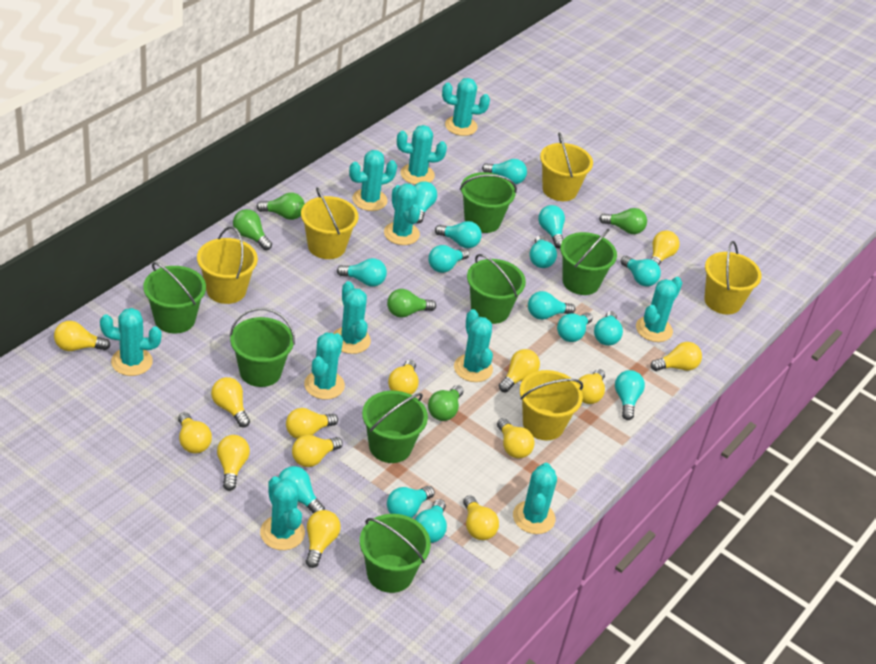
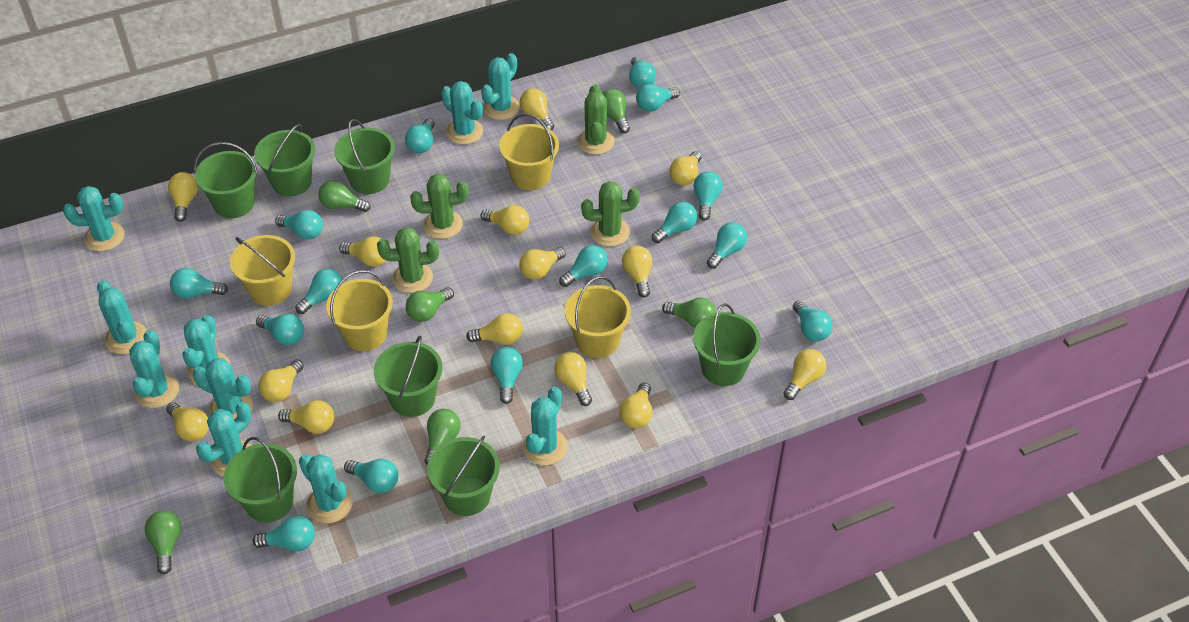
green cactus: none = 0 -> [377,227,439,293] [410,174,469,239] [577,84,615,155] [581,181,640,246] = 4
green light bulb: [233,209,272,250] [256,192,305,220] [387,289,436,318] [428,385,463,421] [599,208,647,234] = 5 -> [145,510,182,574] [318,180,371,212] [406,287,454,322] [424,409,460,466] [603,89,630,133] [662,297,716,328] = 6
turquoise cactus: [100,308,162,376] [260,476,305,550] [304,333,345,400] [333,281,371,354] [349,150,397,211] [384,183,420,245] [397,125,447,185] [442,78,490,136] [454,309,493,382] [513,463,557,534] [636,277,682,342] = 11 -> [63,186,125,251] [97,280,147,354] [129,330,179,408] [183,315,231,383] [193,358,253,419] [196,402,252,476] [299,454,353,523] [441,81,483,145] [481,53,520,120] [523,387,568,465] = 10
yellow bucket: [197,227,258,304] [301,187,358,259] [520,370,583,440] [540,132,593,201] [704,241,762,315] = 5 -> [230,235,295,306] [326,270,393,351] [499,113,559,190] [565,276,631,358] = 4

